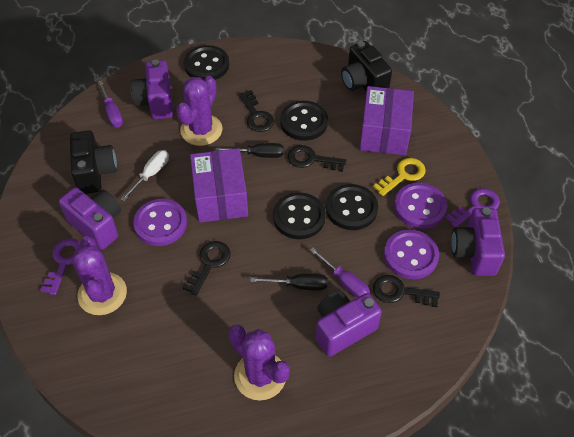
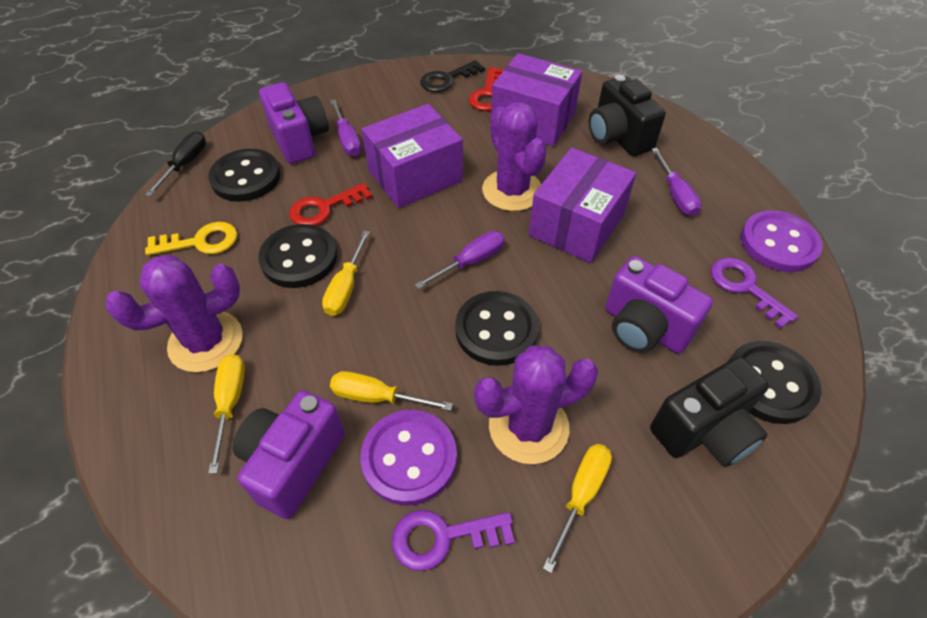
black key: [183,241,231,295] [239,90,274,132] [288,145,346,172] [373,275,440,307] = 4 -> [420,60,485,92] = 1
black screwdriver: [216,143,284,158] [250,274,327,291] = 2 -> [145,131,206,197] = 1
purple box: [190,148,248,223] [360,86,414,155] = 2 -> [362,104,463,208] [491,53,582,146] [529,148,636,263] = 3
purple button: [133,199,187,246] [384,229,439,279] [394,183,447,229] = 3 -> [360,410,457,506] [741,210,823,272] = 2
purple camera: [59,187,121,250] [131,59,173,119] [316,291,382,357] [451,208,505,276] = 4 -> [233,390,345,519] [259,82,329,164] [605,256,713,353] = 3
purple screwdriver: [98,80,123,128] [310,247,370,298] = 2 -> [330,99,362,156] [415,231,505,289] [651,148,702,216] = 3
red key: none = 0 -> [289,183,372,226] [469,67,504,111] = 2
white screwdriver: [121,150,169,201] = 1 -> none = 0
yellow screwdriver: none = 0 -> [208,354,245,474] [322,231,370,316] [330,371,453,411] [543,444,612,573] = 4

